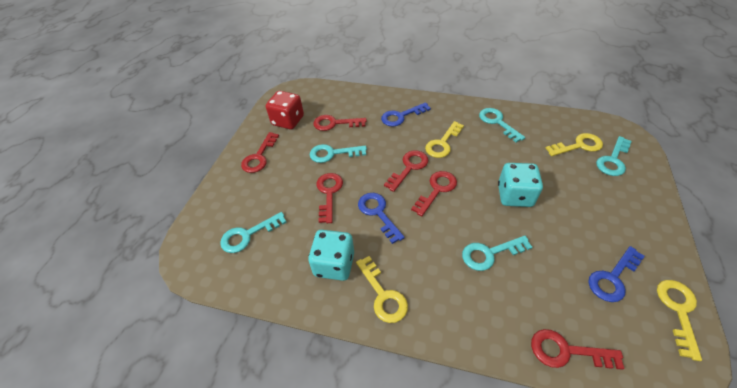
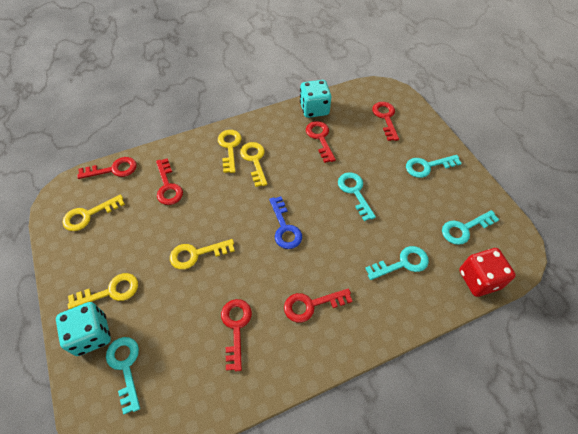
blue key: [358,193,405,244] [381,102,431,127] [588,246,645,302] = 3 -> [269,196,302,249] = 1
yellow key: [356,256,408,323] [425,121,464,158] [545,133,603,156] [657,280,702,361] = 4 -> [63,194,125,231] [68,273,138,309] [170,239,235,269] [218,130,241,173] [240,142,267,187] = 5

